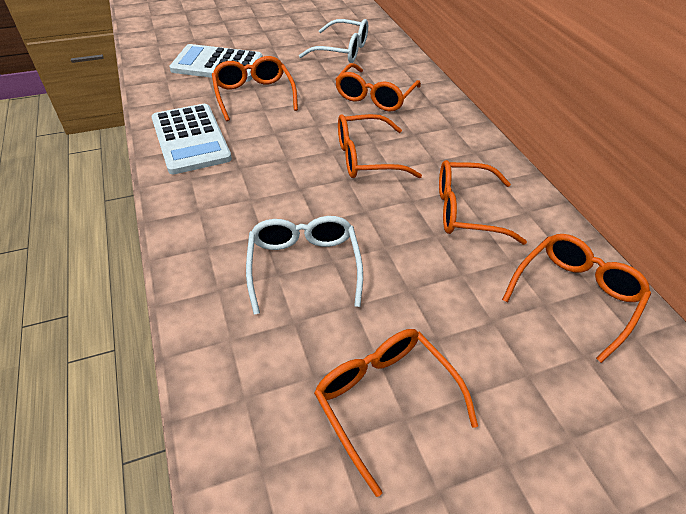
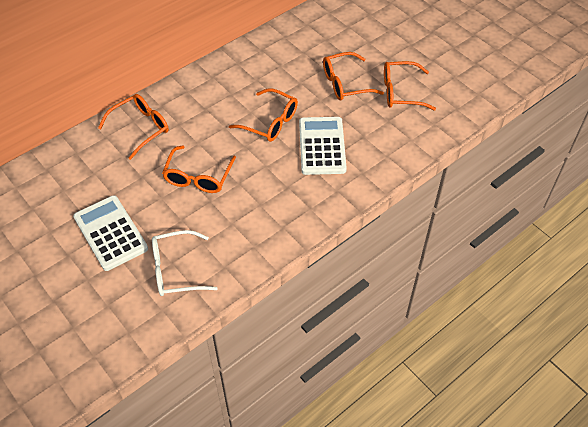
orange glasses: [212,56,298,121] [314,329,478,497] [335,63,421,111] [338,114,422,178] [439,160,527,245] [502,234,651,363] = 6 -> [98,94,169,160] [162,145,236,193] [229,88,298,142] [323,52,384,100] [384,61,436,110] = 5
white glasses: [246,216,363,315] [299,19,368,63] = 2 -> [152,230,218,296] = 1

